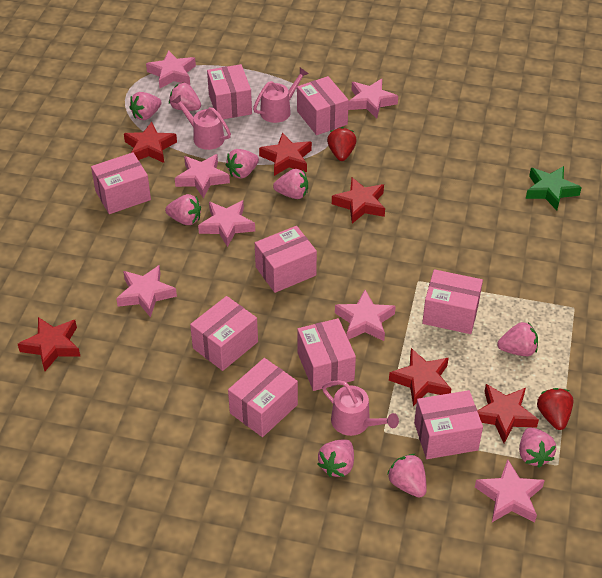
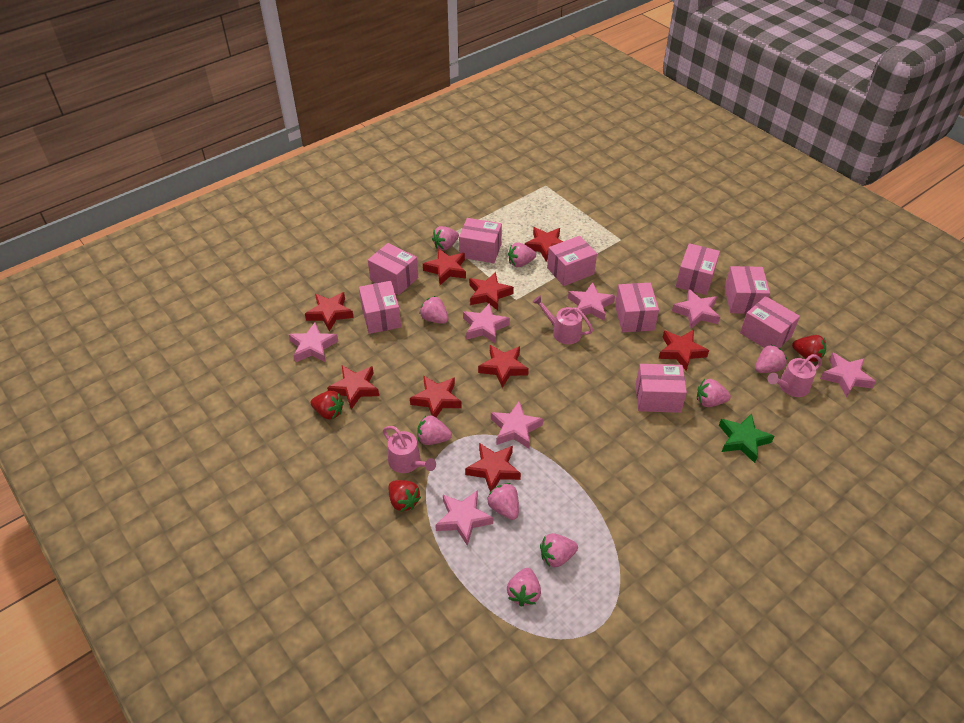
red star: [18,317,81,371] [124,122,177,163] [259,132,312,176] [332,178,385,224] [389,348,451,406] [477,384,539,443] = 6 -> [305,292,354,331] [327,365,379,409] [410,376,462,417] [423,248,466,285] [465,443,521,492] [469,272,514,310] [478,345,529,388] [525,227,563,261] [658,330,709,371] = 9
red strawberry: [327,127,357,161] [537,388,573,430] = 2 -> [311,391,344,420] [389,480,421,512] [792,335,826,362] = 3

